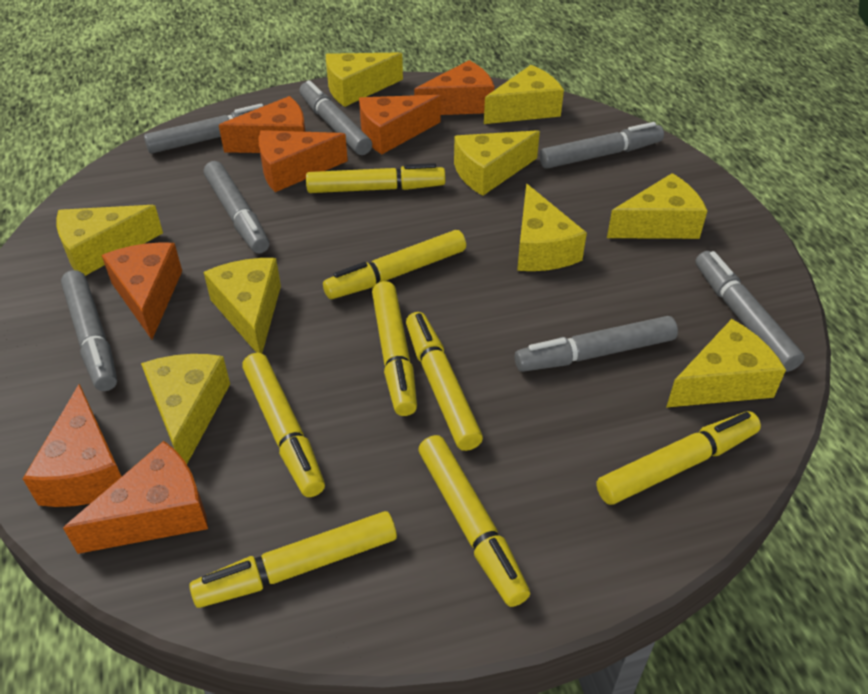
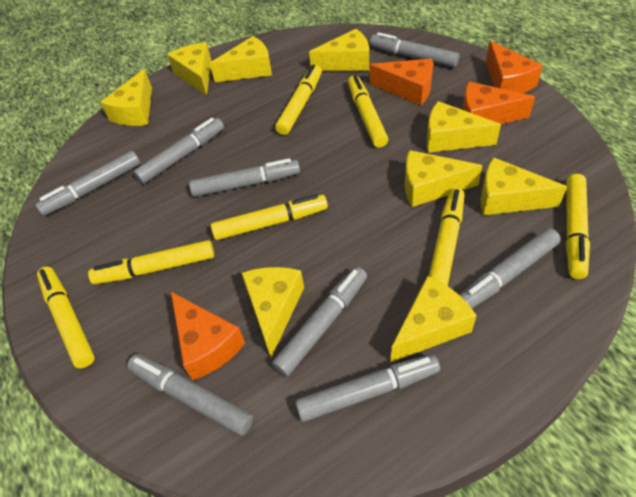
grey marker: [61,270,117,391] [144,103,263,154] [204,161,269,253] [299,80,372,155] [515,316,678,372] [539,122,664,169] [695,251,805,372] = 7 -> [35,151,140,216] [127,354,253,436] [133,118,224,184] [189,158,300,197] [272,267,367,377] [295,354,440,422] [370,32,460,67] [460,228,561,308] = 8
orange cheese: [23,384,122,507] [63,441,208,554] [102,243,182,340] [219,96,306,153] [259,130,348,192] [359,95,441,155] [414,60,495,115] = 7 -> [171,292,245,380] [370,59,433,106] [462,82,535,124] [486,41,543,93] = 4
yellow marker: [189,511,397,608] [242,353,325,497] [306,163,446,193] [323,230,466,299] [372,281,417,416] [406,312,483,451] [418,435,530,607] [596,411,761,505] = 8 -> [37,267,95,368] [88,240,214,284] [211,194,328,240] [275,65,322,135] [348,75,388,148] [429,188,464,286] [566,174,590,279] = 7

